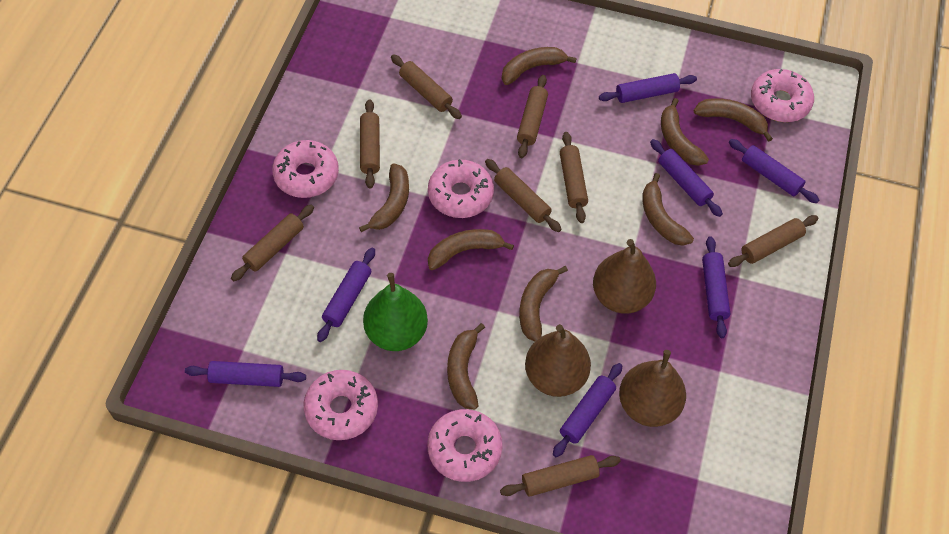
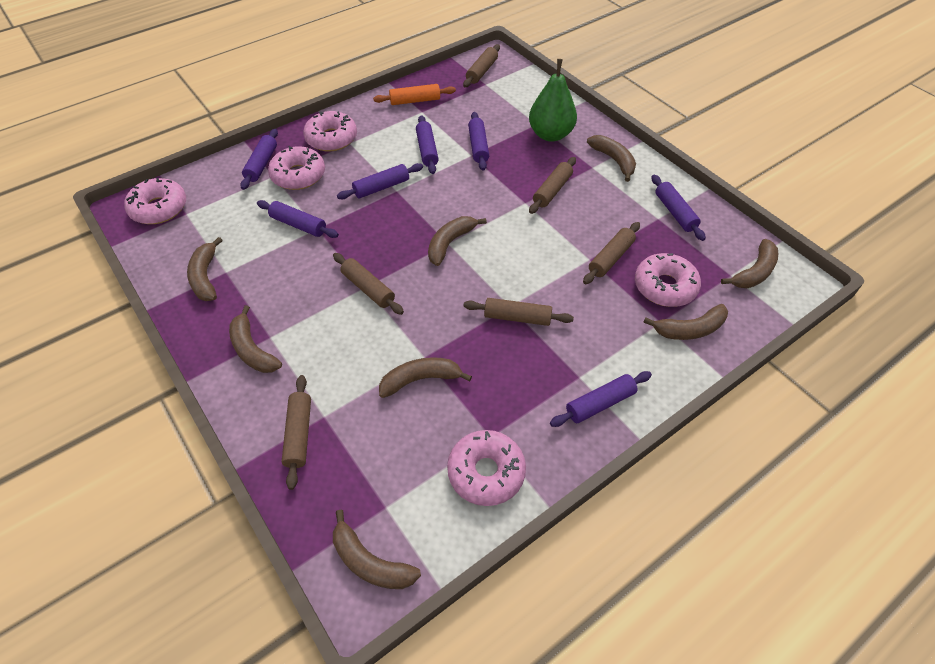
brown pear: [525,324,591,397] [593,239,656,314] [619,350,686,427] = 3 -> none = 0
brown rolling pin: [231,205,314,281] [360,99,380,189] [391,54,462,119] [485,159,562,232] [500,455,621,497] [517,75,548,158] [560,132,588,223] [728,215,818,267] = 8 -> [282,375,311,490] [333,253,404,315] [463,44,500,87] [463,298,574,326] [529,157,576,214] [583,222,640,284] = 6
orange rolling pin: none = 0 -> [373,84,456,105] = 1

